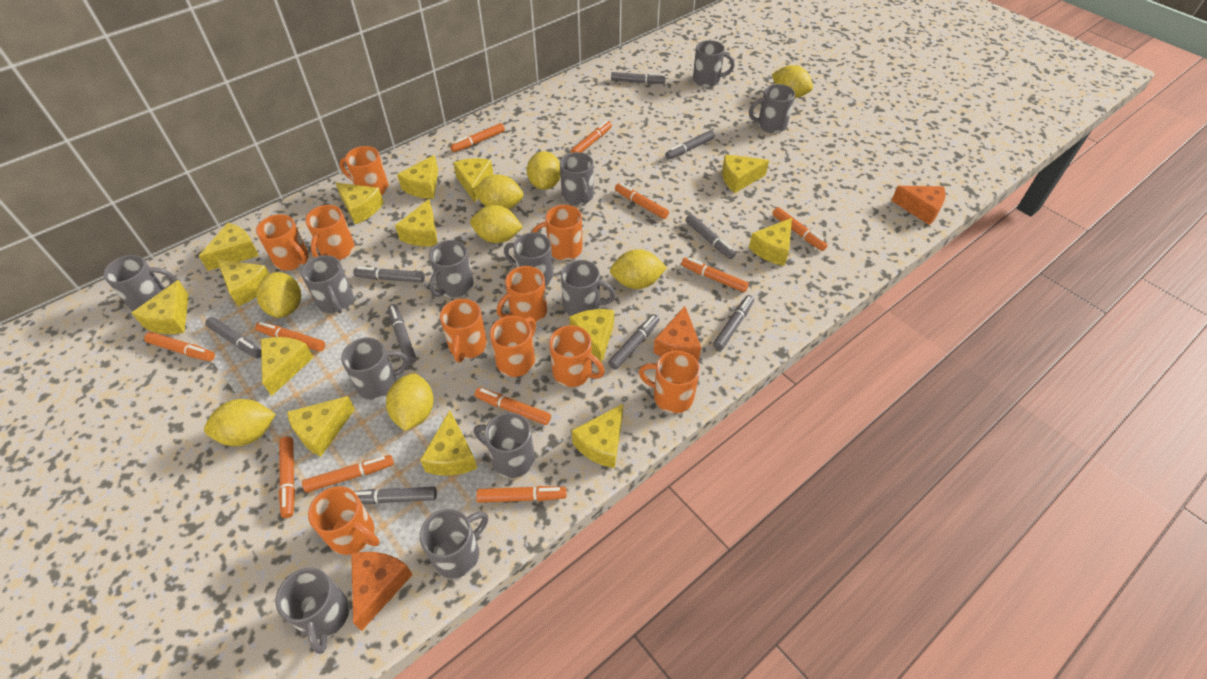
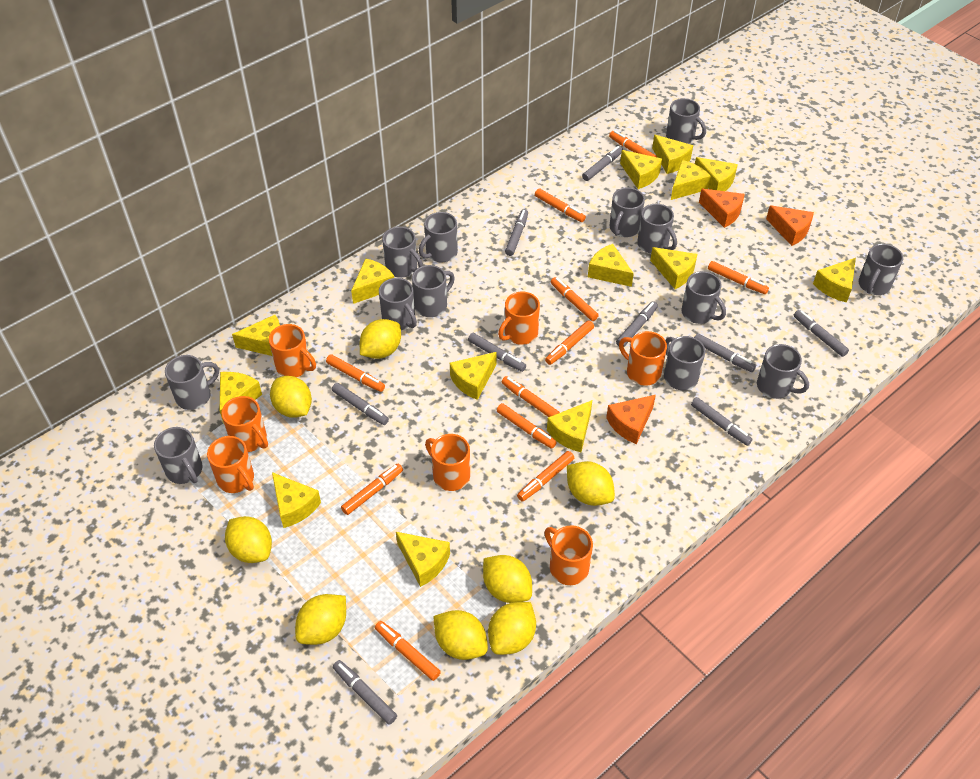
grey mug: [103,255,176,311] [276,568,349,654] [301,255,354,314] [341,338,409,400] [420,509,488,579] [429,240,474,297] [474,412,535,478] [504,232,553,287] [560,152,594,205] [561,260,616,316] [693,40,735,87] [749,84,795,133] = 12 -> [154,427,203,484] [165,355,219,410] [379,278,417,330] [382,226,423,277] [412,265,455,317] [419,212,458,262] [610,187,645,237] [637,204,677,254] [664,336,705,390] [666,98,706,144] [681,271,726,324] [757,344,809,399] [858,244,903,295] = 13
orange mug: [256,214,309,271] [305,205,355,260] [308,486,380,555] [340,146,389,196] [440,299,487,363] [490,316,536,377] [497,266,547,324] [532,205,582,260] [549,325,605,387] [639,350,700,413] = 10 -> [207,436,254,493] [221,396,268,452] [269,324,316,377] [425,434,470,491] [498,292,540,345] [544,525,593,585] [619,331,667,386] = 7

